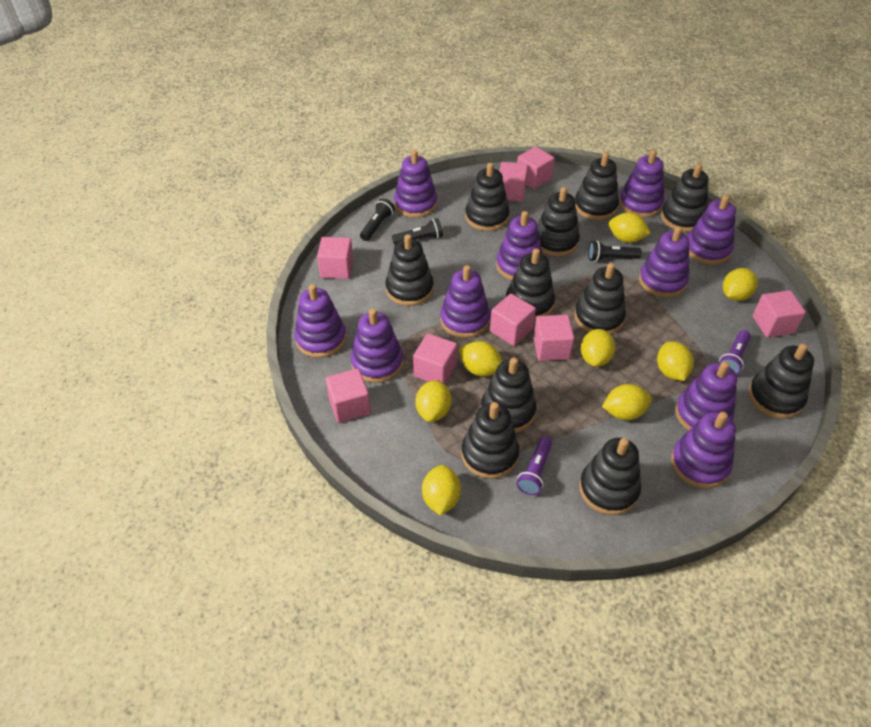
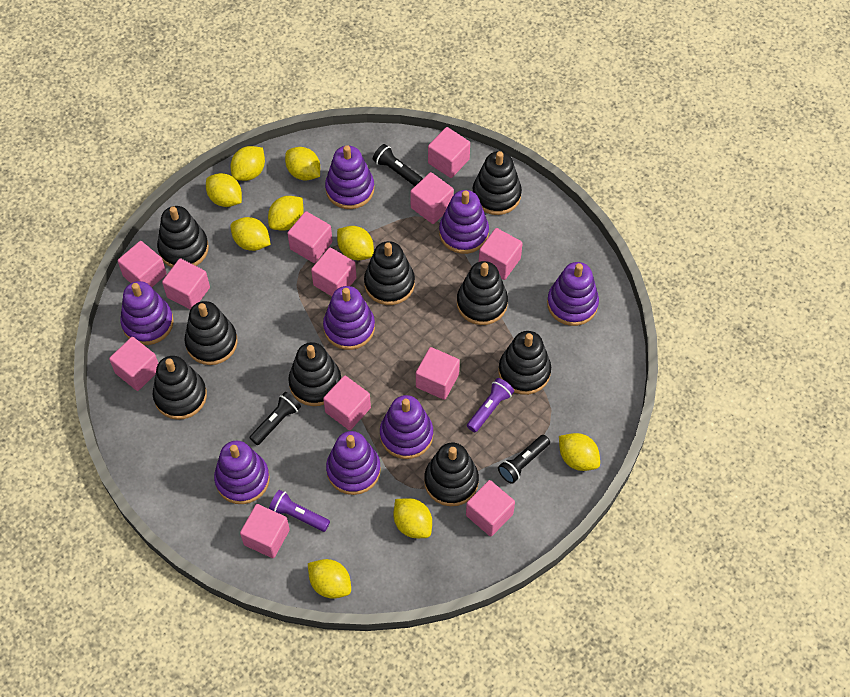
black stacking toy: [385,234,434,306] [461,402,520,479] [465,163,510,231] [481,358,536,433] [506,248,555,321] [537,187,580,257] [574,263,626,334] [575,152,619,220] [579,438,641,515] [661,163,709,232] [748,343,814,419] = 11 -> [153,356,207,420] [157,206,209,268] [185,301,238,365] [288,342,341,406] [364,241,415,305] [424,443,479,506] [457,261,508,325] [473,151,522,215] [499,331,551,395] = 9
pink cube: [317,237,353,279] [326,369,371,423] [413,334,457,384] [490,294,536,346] [499,162,528,202] [517,147,555,189] [533,315,574,361] [753,290,806,338] = 8 -> [109,337,158,391] [118,241,167,287] [162,258,210,310] [240,504,290,558] [287,211,333,263] [311,247,357,296] [323,376,371,430] [410,172,454,224] [416,347,460,400] [428,127,470,178] [466,480,515,537] [479,228,523,280] = 12
purple stacking toy: [294,284,346,358] [351,309,403,383] [394,150,437,218] [440,265,490,338] [496,211,542,280] [619,150,664,217] [639,226,689,298] [671,412,736,488] [675,361,737,431] [687,195,736,265] = 10 -> [120,281,174,345] [214,441,270,504] [323,286,375,350] [325,145,374,209] [326,431,381,495] [380,395,433,459] [439,190,489,254] [547,262,599,326] = 8
yellow lemon: [415,380,451,422] [422,465,461,516] [458,341,502,376] [581,329,615,367] [602,384,652,420] [609,213,651,243] [657,341,694,381] [723,268,758,301] = 8 -> [206,173,242,207] [230,146,265,181] [230,217,271,251] [268,196,304,231] [285,147,320,180] [308,559,351,599] [337,226,374,260] [393,498,432,538] [559,433,600,471] = 9

